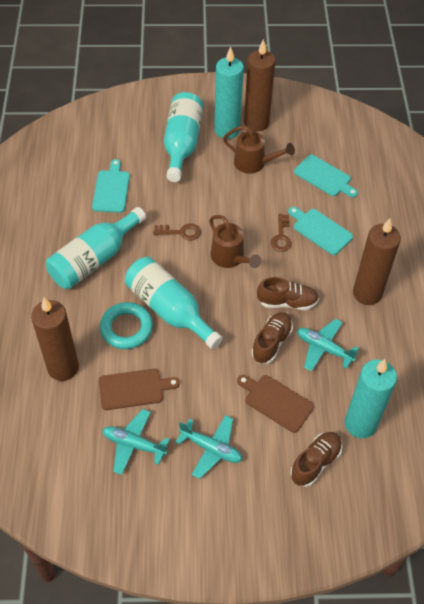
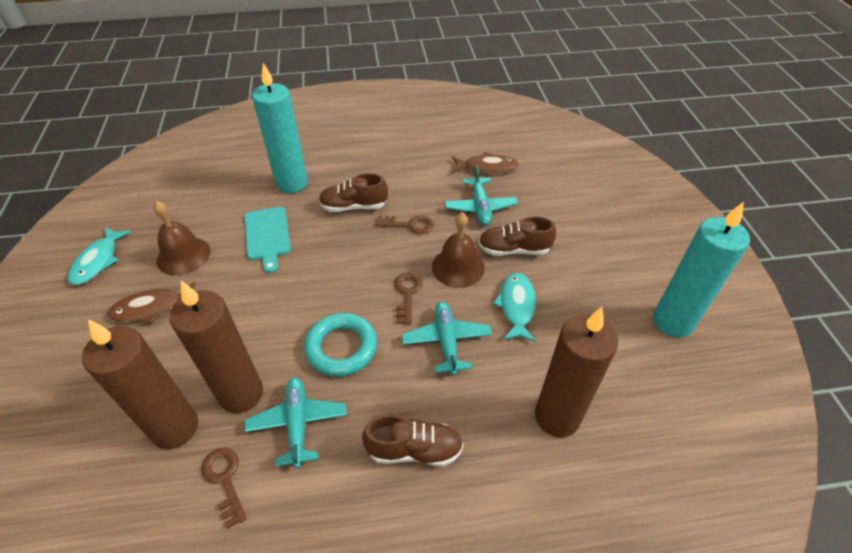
brown bell: none = 0 -> [153,201,210,276] [432,212,485,288] = 2
brown cutting board: [99,369,180,410] [237,375,314,433] = 2 -> none = 0
brown fish: none = 0 -> [107,282,195,324] [452,152,519,174] = 2
brown key: [153,224,201,240] [271,214,292,252] = 2 -> [202,448,247,529] [376,215,434,234] [395,272,423,324] = 3
brown watering can: [209,215,261,268] [223,126,295,174] = 2 -> none = 0
turquoise bottle: [46,207,146,289] [125,257,223,349] [164,92,203,182] = 3 -> none = 0
turquoise cutting board: [92,159,130,213] [288,207,353,255] [294,155,358,198] = 3 -> [245,207,291,273] = 1
turquoise fish: none = 0 -> [68,227,131,285] [493,273,536,342] = 2

